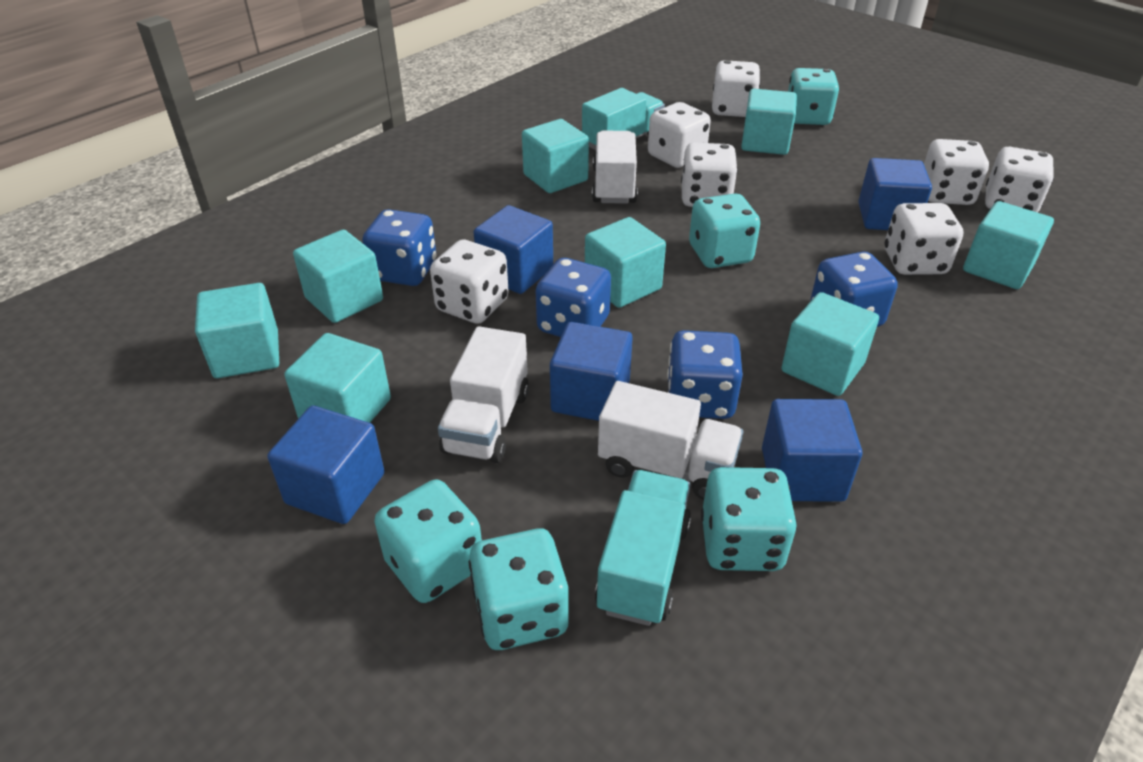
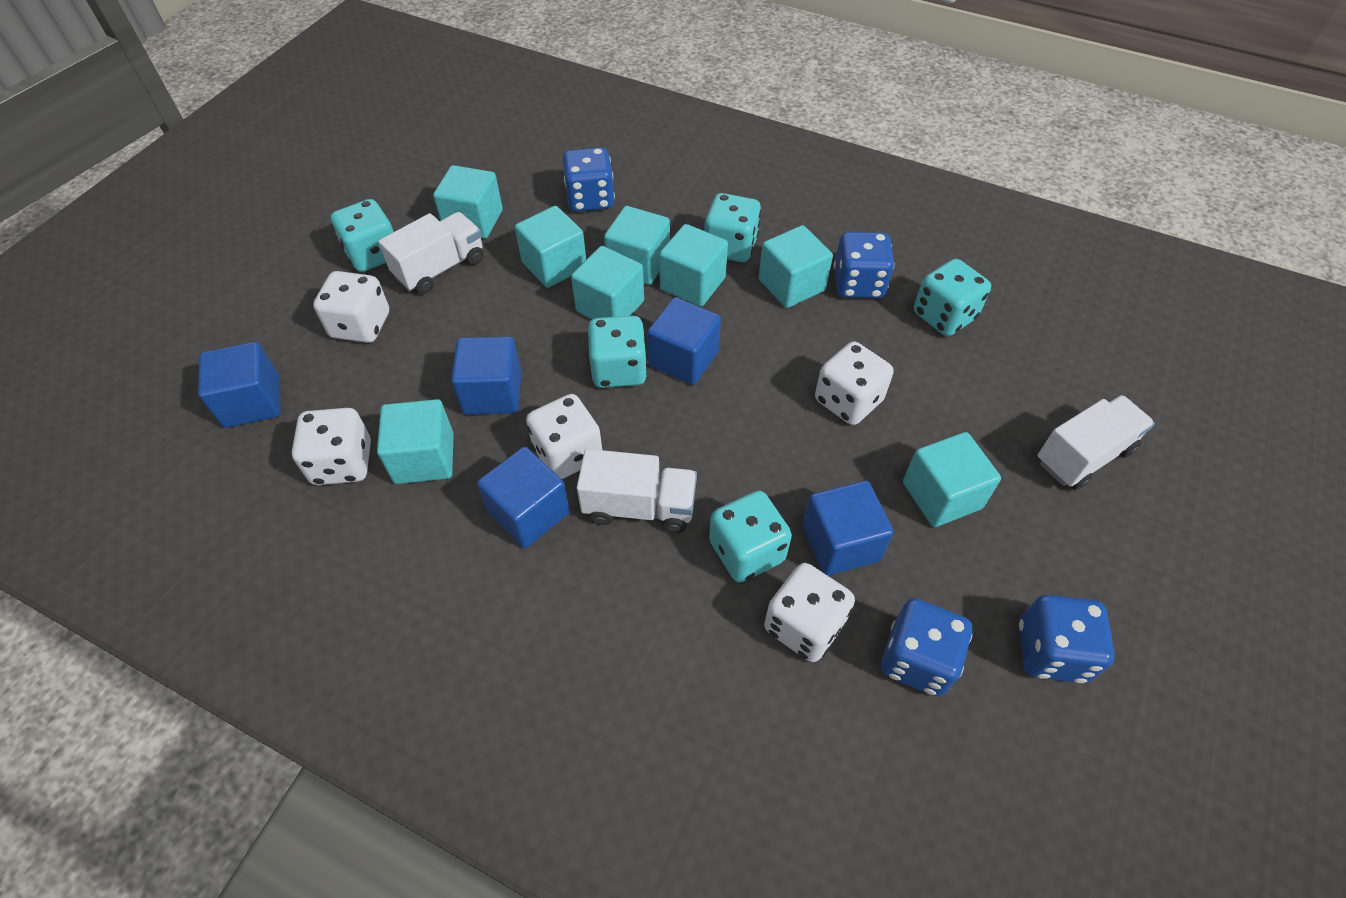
turquoise truck: [582,88,665,150] [595,470,691,626] = 2 -> none = 0
white dice: [430,240,509,324] [648,102,711,168] [681,142,738,207] [712,60,760,117] [885,203,963,275] [924,139,989,205] [985,147,1054,213] = 7 -> [292,408,371,485] [313,271,389,343] [526,394,602,479] [764,563,855,662] [815,341,893,425] = 5

